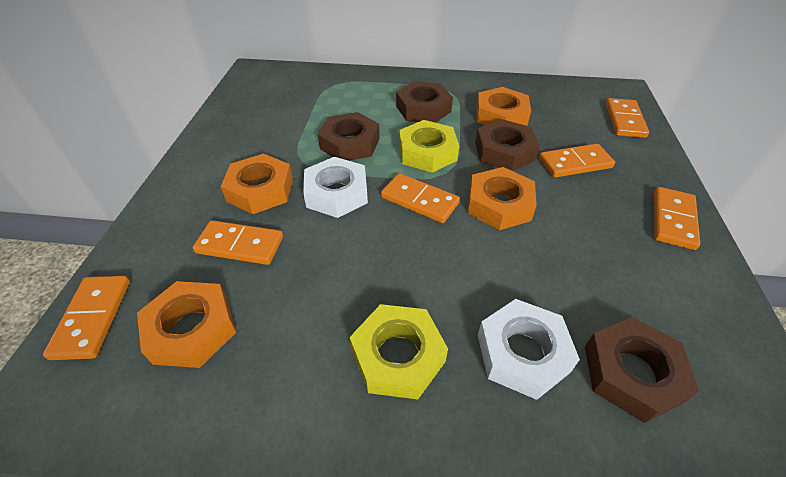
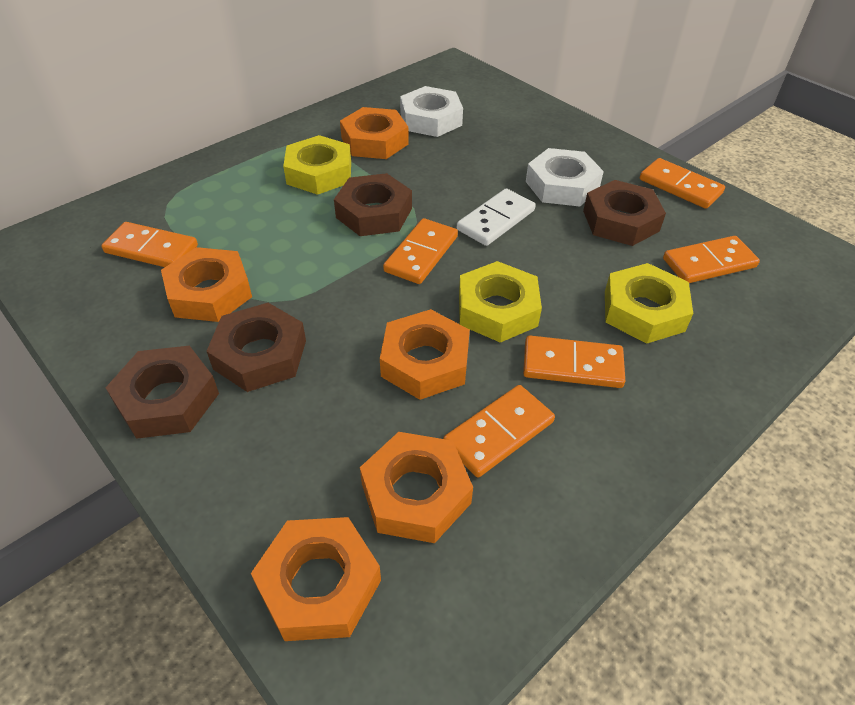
orange nut: [137,281,236,368] [221,154,293,214] [468,167,537,230] [476,87,531,126] = 4 -> [161,247,252,322] [251,517,381,641] [340,107,409,159] [360,432,473,543] [380,309,470,400] = 5
white domino: none = 0 -> [457,189,535,246] = 1
yellow nut: [350,304,448,399] [399,120,459,173] = 2 -> [283,135,351,195] [459,261,542,343] [605,263,693,344] = 3

